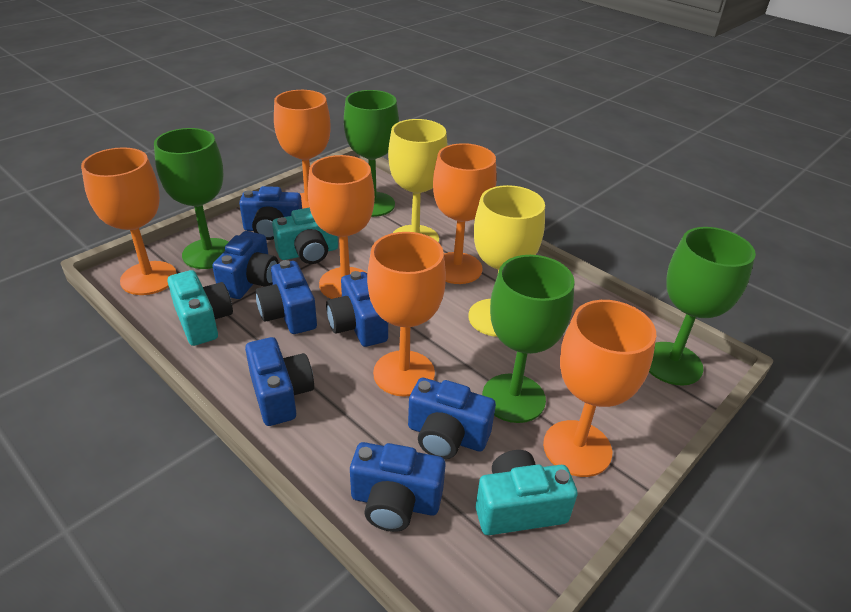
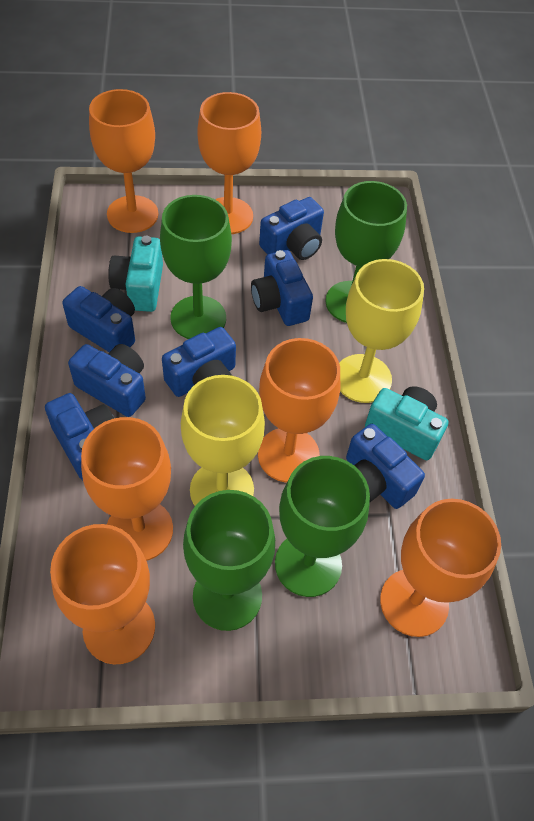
turquoise camera: [167,270,233,346] [272,208,338,264] [476,450,578,535] = 3 -> [108,236,163,312] [365,386,449,460] = 2

